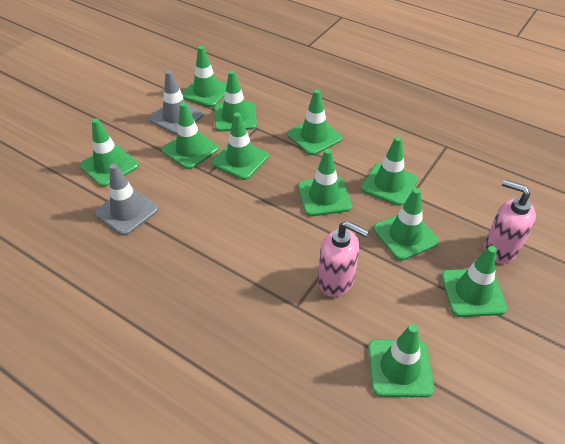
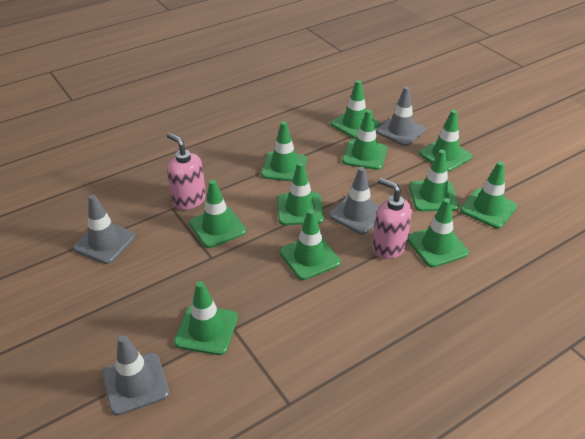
grey traffic cone: [95,164,159,235] [149,70,203,134] = 2 -> [73,194,136,264] [102,335,169,416] [329,167,380,234] [376,86,426,146] = 4

